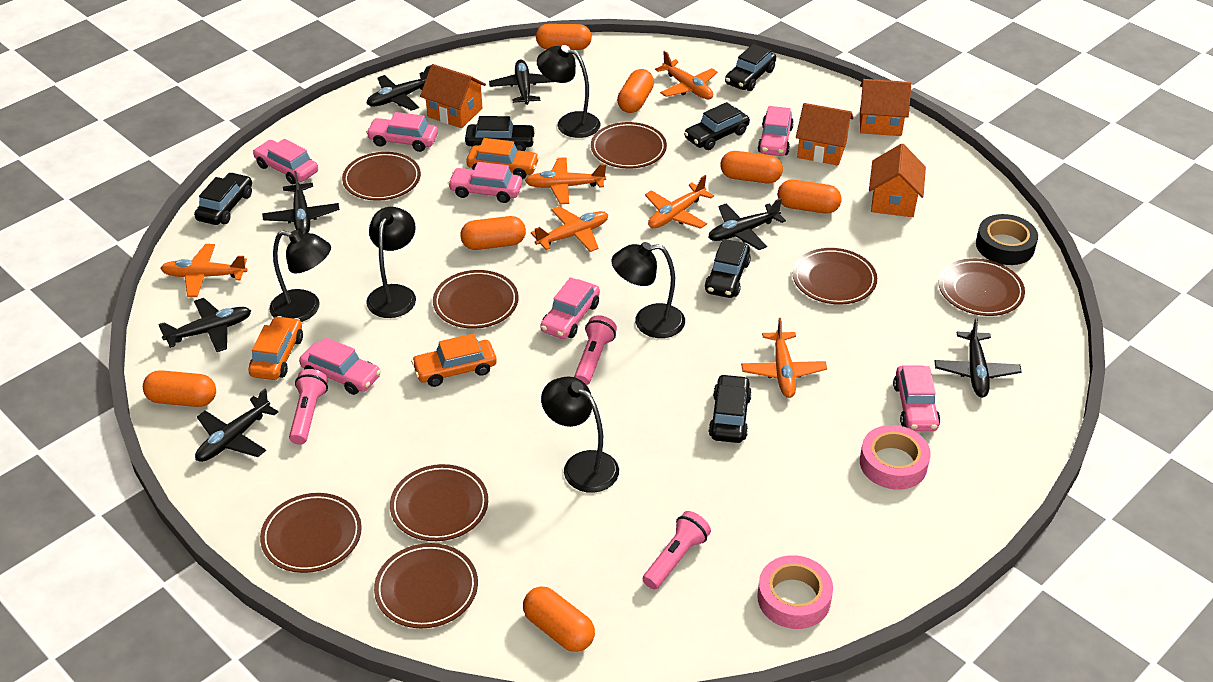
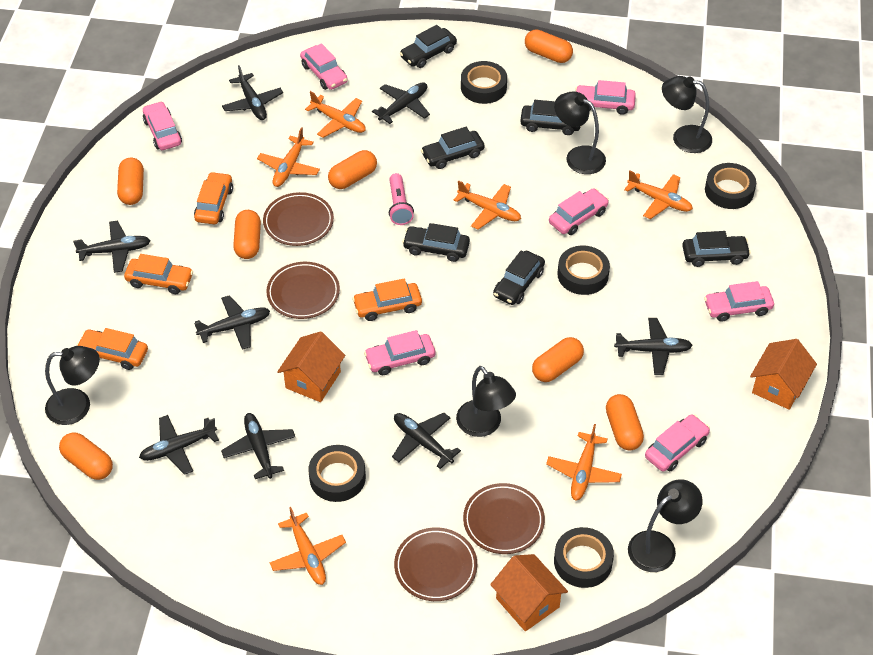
black plane: [158,298,251,352] [195,389,278,462] [262,171,339,234] [366,65,431,111] [489,59,554,105] [708,198,786,250] [934,318,1021,398] = 7 -> [73,221,151,273] [139,415,219,475] [194,295,270,350] [221,413,295,479] [222,65,283,120] [372,82,430,124] [392,413,461,469] [614,318,693,375] = 8
black tape: [976,214,1038,265] = 1 -> [309,445,366,502] [461,61,507,104] [554,527,614,588] [558,246,610,295] [705,163,756,209] = 5
brown plate: [260,493,362,573] [342,152,421,201] [374,543,478,628] [390,464,488,541] [433,270,519,329] [591,122,667,169] [793,248,877,305] [939,258,1025,316] = 8 -> [263,192,334,246] [266,262,340,319] [394,527,477,601] [463,483,545,554] = 4
orange car: [248,316,303,380] [411,333,497,387] [466,138,540,179] = 3 -> [76,328,148,370] [124,254,193,294] [194,172,233,224] [352,279,422,321] = 4
orange house: [420,64,486,128] [796,103,854,166] [860,79,911,136] [869,144,926,217] = 4 -> [277,331,345,402] [490,554,568,632] [750,339,817,410] = 3
pink flashlight: [289,369,328,445] [574,315,617,385] [643,511,711,590] = 3 -> [389,173,414,225] = 1
pink tape: [757,555,833,629] [860,425,931,490] = 2 -> none = 0

